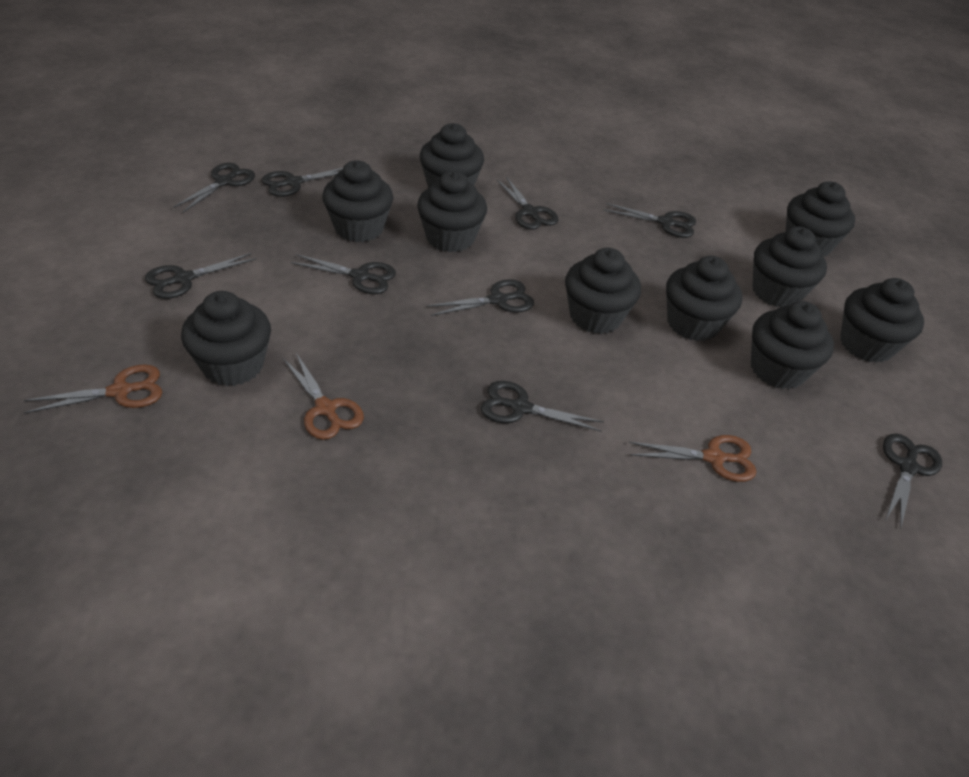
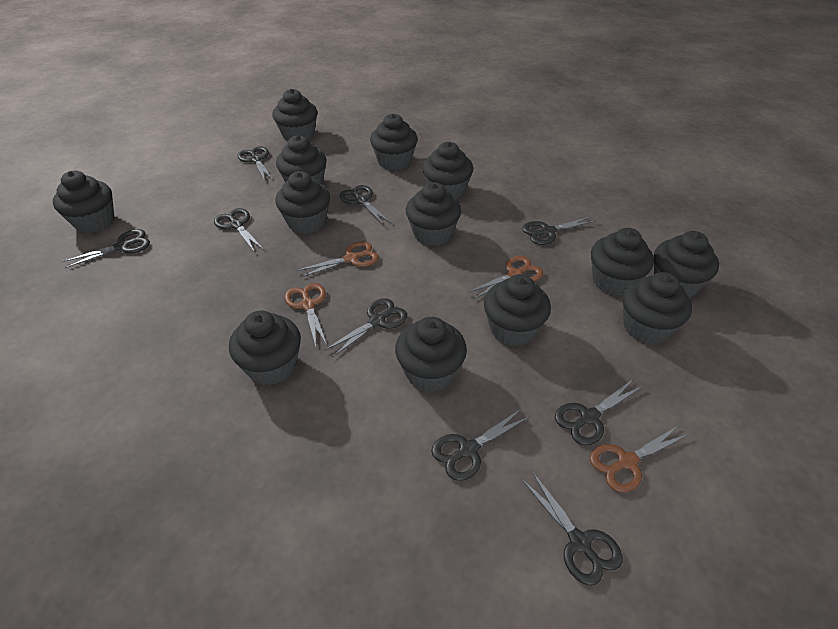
black cupcake: [181,291,271,386] [322,160,393,242] [417,171,487,252] [420,123,484,188] [565,248,641,334] [666,256,742,341] [751,301,834,389] [752,226,827,307] [786,181,855,257] [840,278,924,363] = 10 -> [53,171,114,233] [229,311,301,385] [272,89,317,142] [275,171,330,234] [276,135,327,184] [370,114,418,171] [395,317,467,392] [406,182,461,246] [422,142,473,200] [484,274,551,346] [591,228,654,296] [623,272,692,344] [654,231,719,298] = 13
brown scissors: [24,364,162,413] [283,353,364,440] [629,435,756,482] = 3 -> [285,283,328,347] [296,241,379,278] [466,256,543,300] [590,426,690,493] = 4

